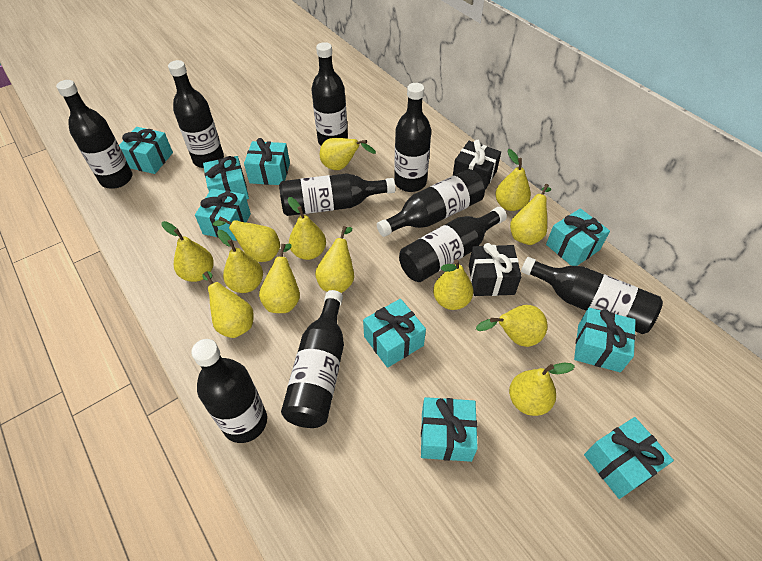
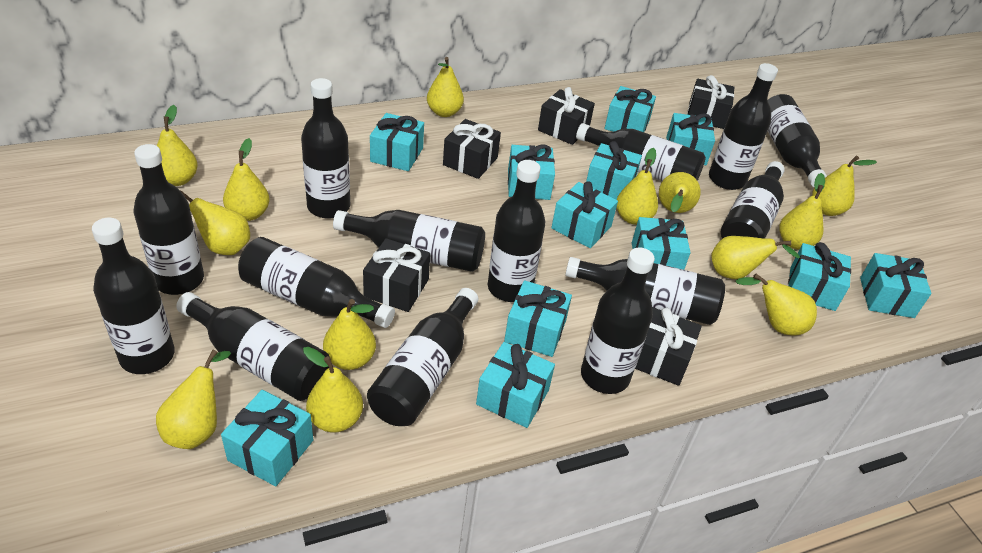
black bottle: [56,80,133,189] [168,60,224,168] [191,339,267,443] [279,173,395,216] [281,290,344,428] [312,42,348,146] [377,169,485,237] [394,83,431,192] [399,207,507,282] [521,257,663,334] = 10 -> [92,218,175,374] [134,144,204,295] [176,292,330,401] [238,237,395,328] [301,78,350,219] [333,210,485,272] [367,288,478,426] [488,160,545,302] [565,257,725,325] [576,123,706,181] [581,247,655,394] [709,63,778,190] [721,161,785,239] [768,94,827,187] = 14
black gift: [453,140,501,190] [469,243,522,296] = 2 -> [363,238,430,312] [443,119,501,179] [538,87,595,145] [635,307,702,386] [688,75,734,129] = 5
turquoise gift: [119,127,173,174] [195,188,251,241] [203,156,249,199] [244,138,290,185] [363,299,426,368] [421,397,478,462] [546,208,610,266] [574,308,636,372] [584,417,674,499] = 9 -> [221,390,313,486] [370,113,424,171] [476,342,555,428] [504,280,572,357] [508,144,555,200] [551,182,618,248] [586,141,642,200] [605,86,656,132] [632,217,691,270] [666,113,715,165] [788,242,851,311] [860,253,931,318] = 12

